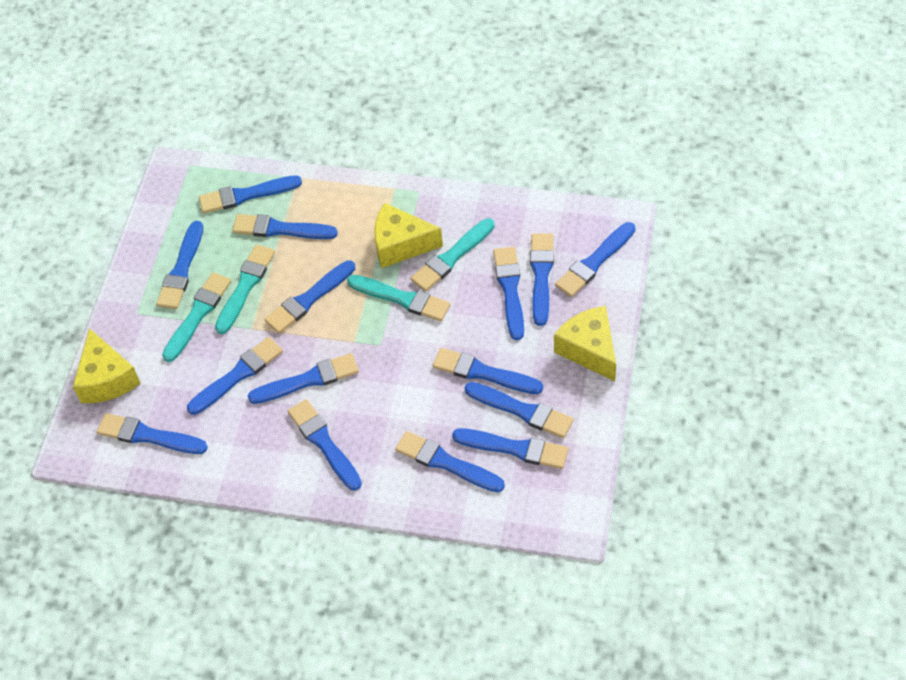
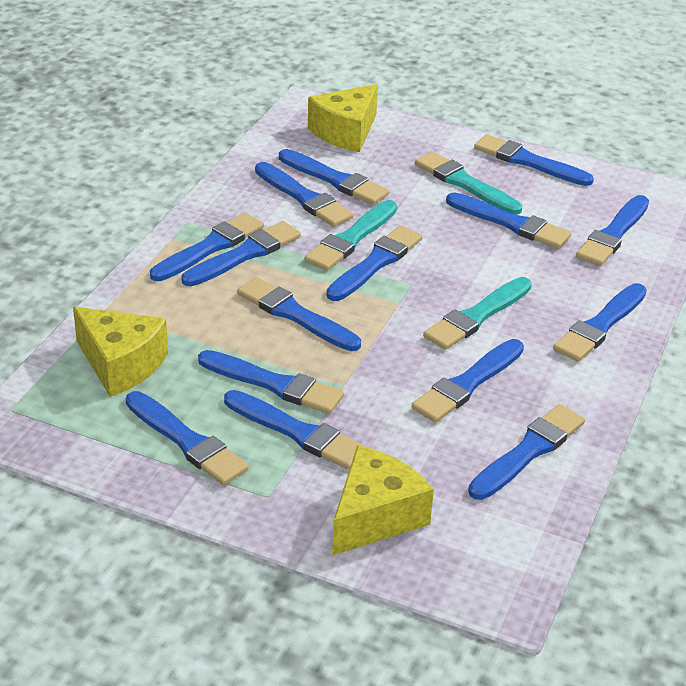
turquoise brush: [162,272,231,362] [215,244,275,334] [347,275,450,321] [410,218,495,292] = 4 -> [305,200,397,271] [415,151,522,215] [423,277,532,350] = 3

